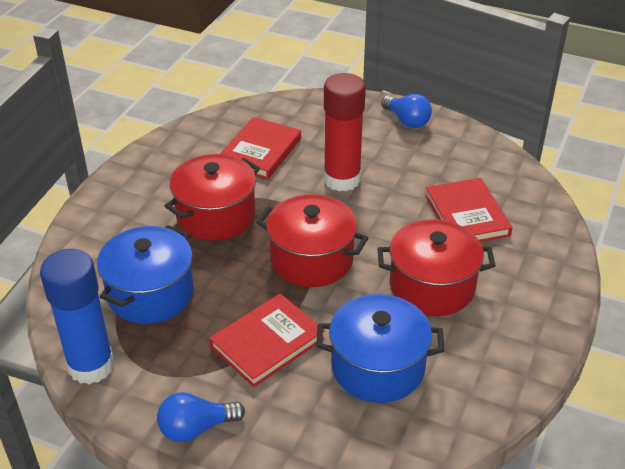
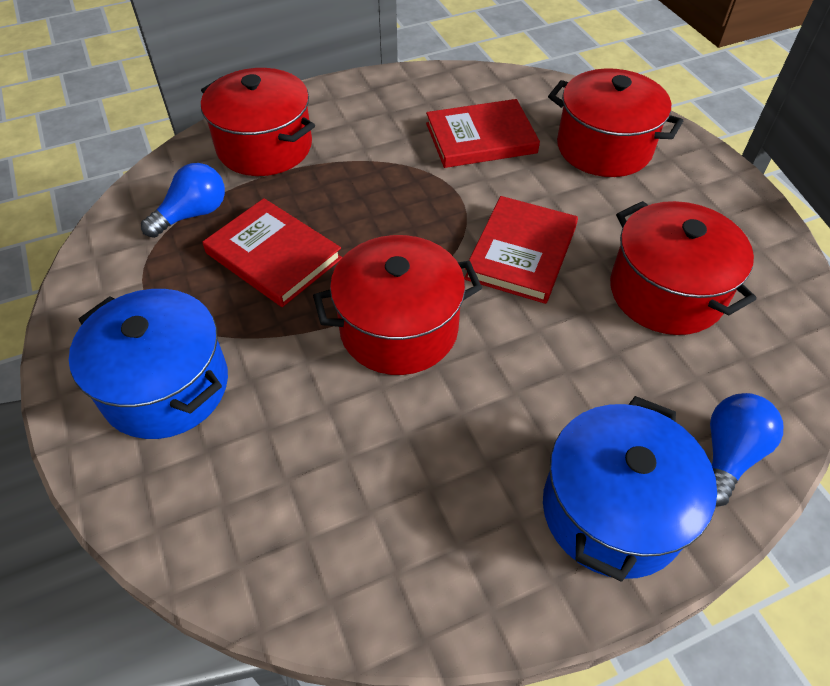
blue glue stick: [40,249,115,384] = 1 -> none = 0
red glue stick: [324,73,366,191] = 1 -> none = 0
red pot: [165,154,260,241] [256,194,368,287] [377,219,496,316] = 3 -> [201,68,315,176] [313,235,482,375] [548,68,683,177] [610,201,757,335] = 4

